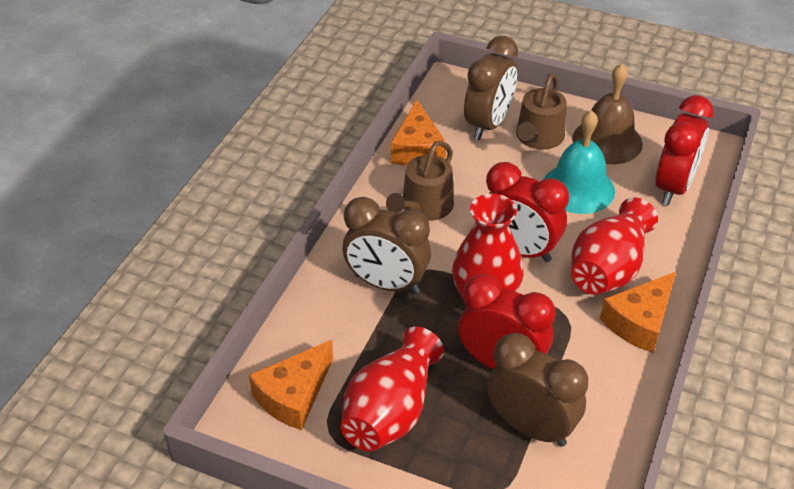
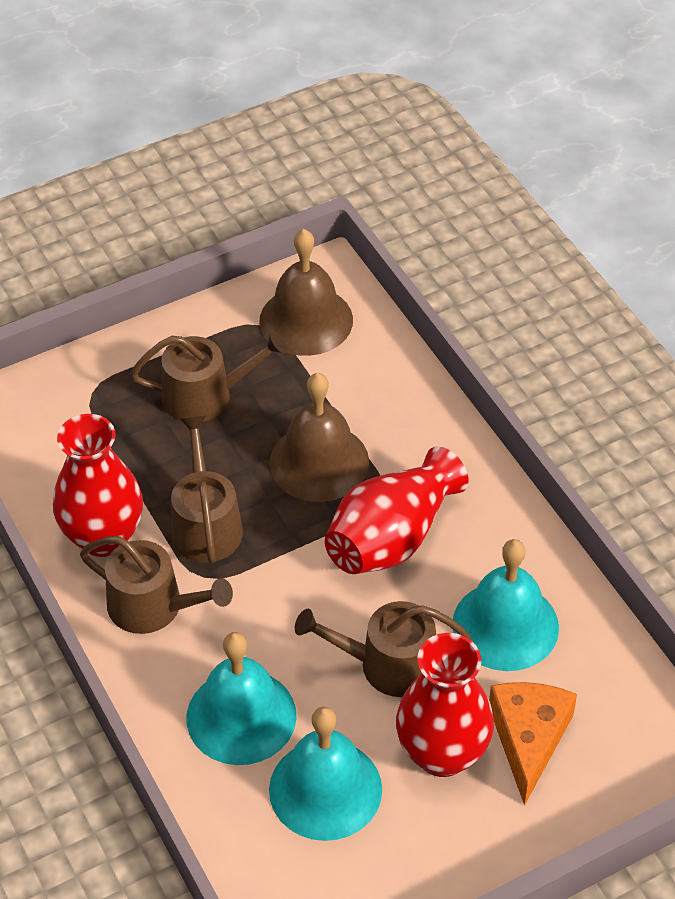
brown bell: [572,64,643,164] = 1 -> [259,229,353,356] [270,373,369,502] = 2
brown clock: [343,197,431,294] [464,36,518,140] [487,333,588,447] = 3 -> none = 0
brown watering can: [386,140,454,221] [516,73,567,149] = 2 -> [80,536,233,634] [130,331,287,422] [171,416,243,563] [295,601,471,697] = 4
orange cheese: [249,340,333,430] [391,100,447,166] [600,272,676,353] = 3 -> [489,682,577,806] = 1
red clock: [458,274,556,369] [486,162,569,262] [655,95,714,205] = 3 -> none = 0
turquoise bell: [543,110,615,214] = 1 -> [187,632,296,765] [269,707,382,841] [453,539,559,671] = 3

